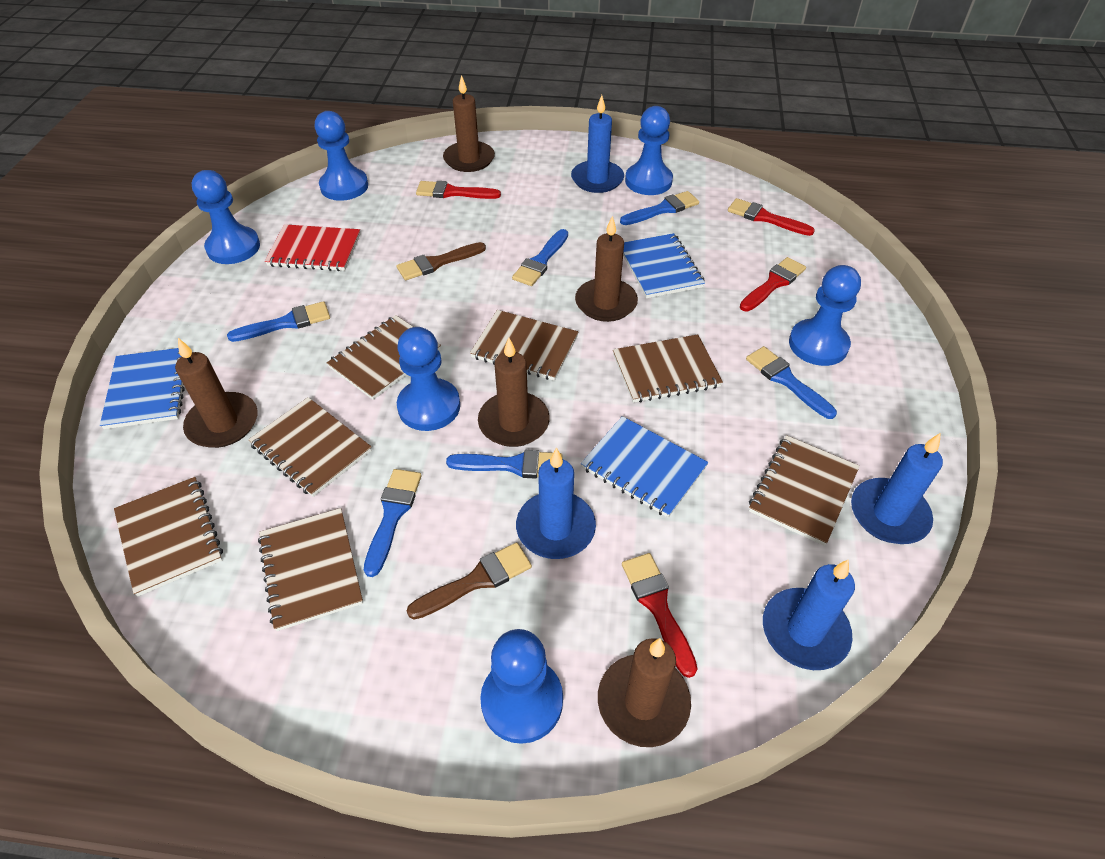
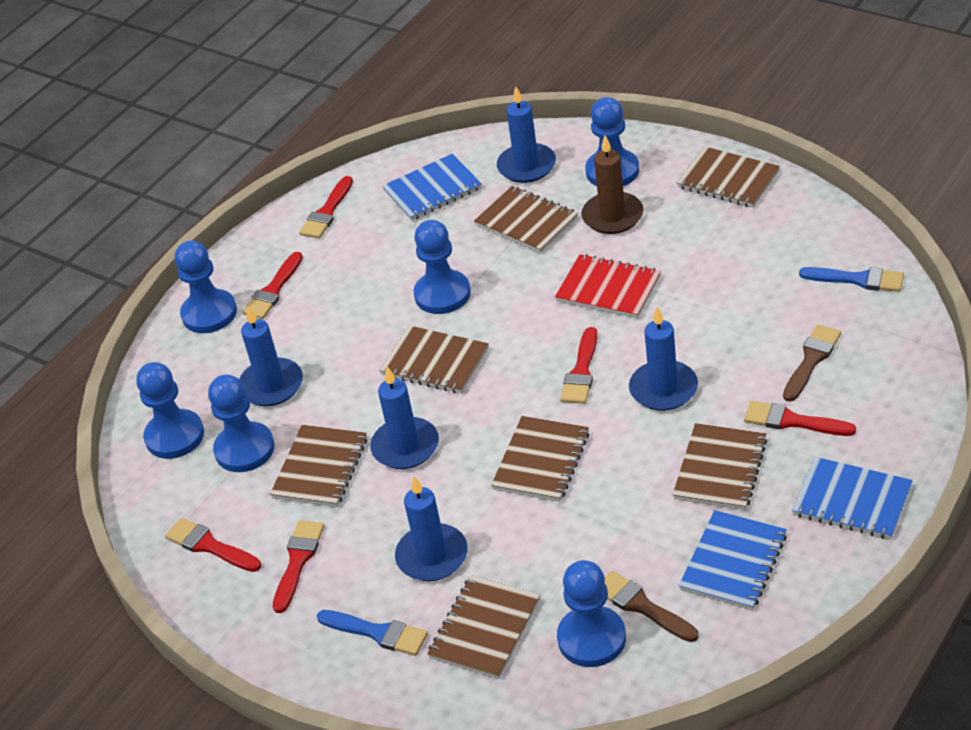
blue brush: [227,301,330,342] [364,469,422,577] [446,450,563,479] [512,229,568,286] [620,191,699,225] [746,346,837,419] = 6 -> [317,610,428,656] [799,267,904,292] = 2
blue candle: [516,448,596,559] [571,95,624,193] [763,559,855,670] [851,433,943,544] = 4 -> [239,306,303,406] [370,366,439,469] [395,476,468,581] [497,87,556,183] [629,306,698,411] = 5
brown candle: [175,338,258,448] [443,75,495,172] [478,337,550,447] [575,216,638,322] [598,638,691,747] = 5 -> [581,135,644,234] = 1
red brush: [416,181,501,199] [622,553,698,678] [728,198,815,236] [740,257,806,312] = 4 -> [165,518,261,572] [243,252,303,319] [273,520,324,613] [299,176,353,238] [560,327,598,404] [744,401,856,436] = 6

